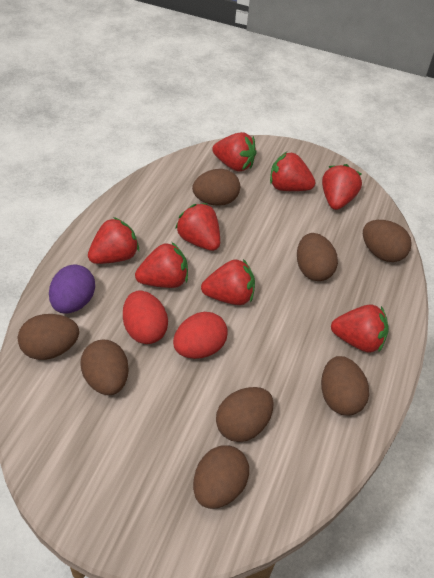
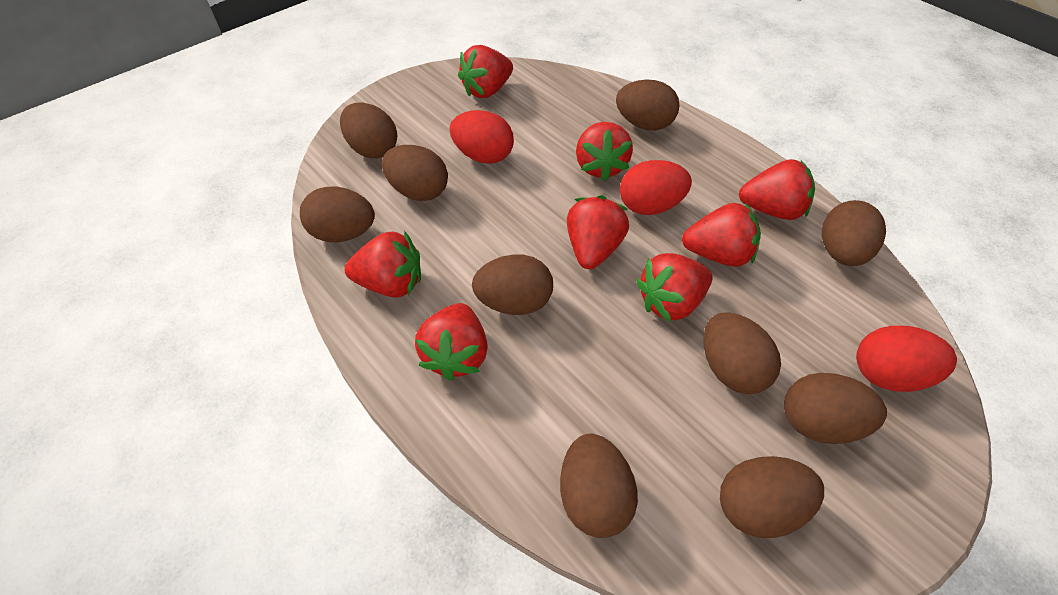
brown egg: [18,314,79,360] [81,340,129,395] [192,169,240,206] [193,445,249,509] [216,387,274,442] [297,233,338,281] [321,356,369,415] [363,220,412,262] = 8 -> [300,187,375,242] [340,103,397,159] [382,145,448,201] [472,254,553,315] [560,434,638,538] [616,80,680,130] [703,312,781,394] [720,456,824,538] [784,373,887,444] [822,200,886,266] = 10
purple egg: [49,264,95,313] = 1 -> none = 0
red egg: [123,290,168,344] [173,312,228,359] = 2 -> [450,110,514,164] [620,160,692,215] [856,326,957,392] = 3

